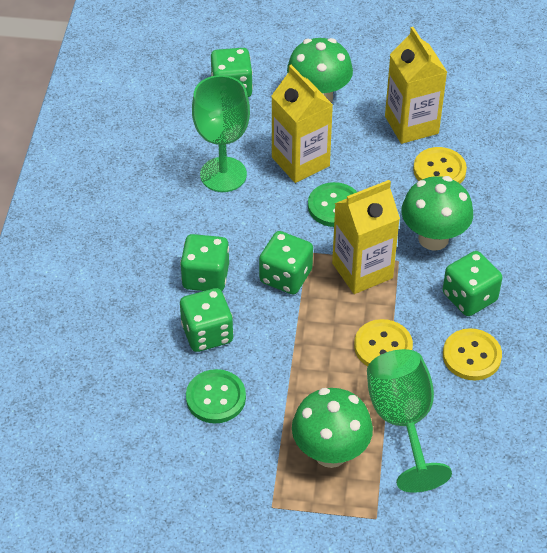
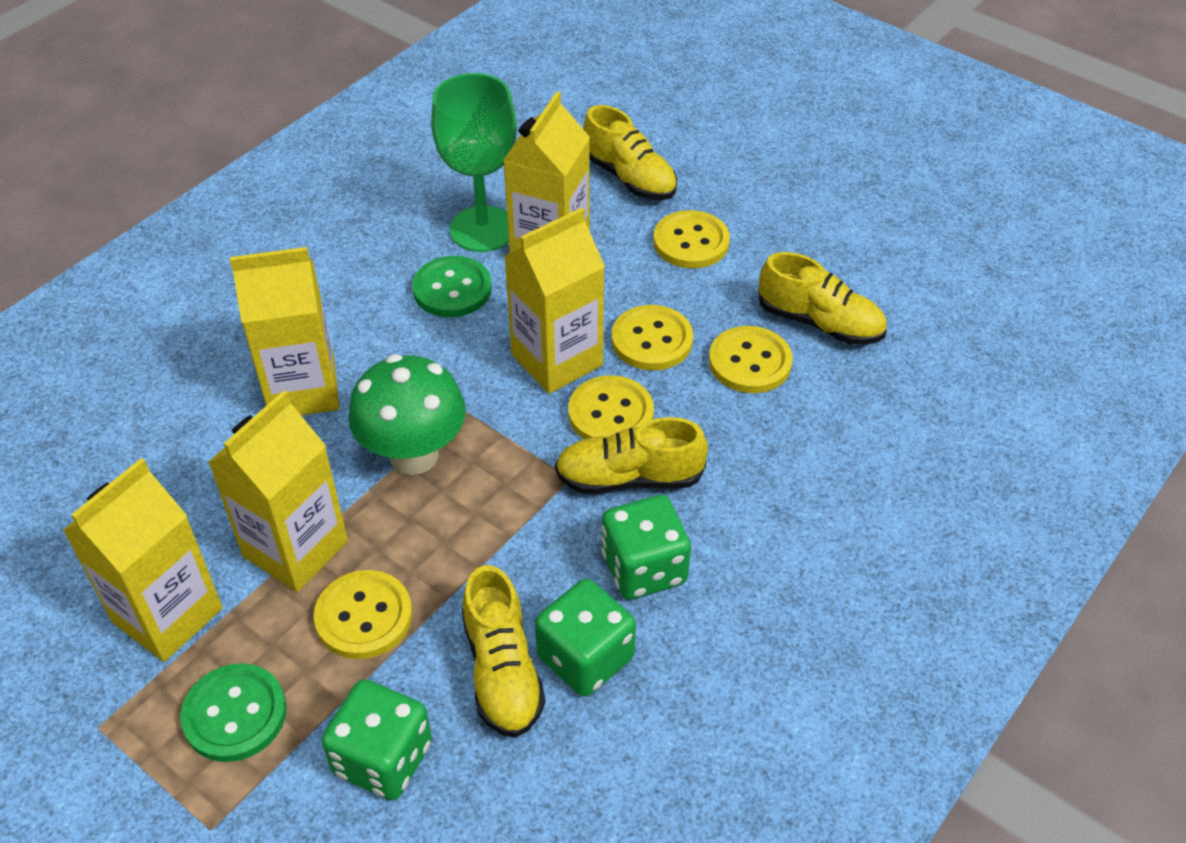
green dice: [180,234,229,291] [180,288,233,352] [211,48,253,97] [259,231,313,294] [443,251,502,316] = 5 -> [322,679,432,800] [535,579,636,697] [602,495,691,600] = 3
green goblet: [192,75,250,192] [367,349,452,493] = 2 -> [431,73,517,252] = 1
green mushroom: [287,38,353,103] [292,388,373,468] [401,176,473,251] = 3 -> [348,354,466,475] = 1
yellow button: [354,319,413,366] [413,147,467,184] [443,328,502,380] = 3 -> [314,570,412,659] [568,375,654,439] [612,305,693,370] [653,210,730,268] [709,326,793,393] = 5
yellow carton: [272,65,333,183] [332,180,400,294] [385,27,447,144] = 3 -> [63,458,223,662] [208,390,348,592] [230,247,340,415] [503,92,590,253] [504,208,605,394] = 5
yellow shoe: none = 0 -> [462,565,545,738] [555,417,708,494] [583,105,677,200] [758,252,887,345] = 4

